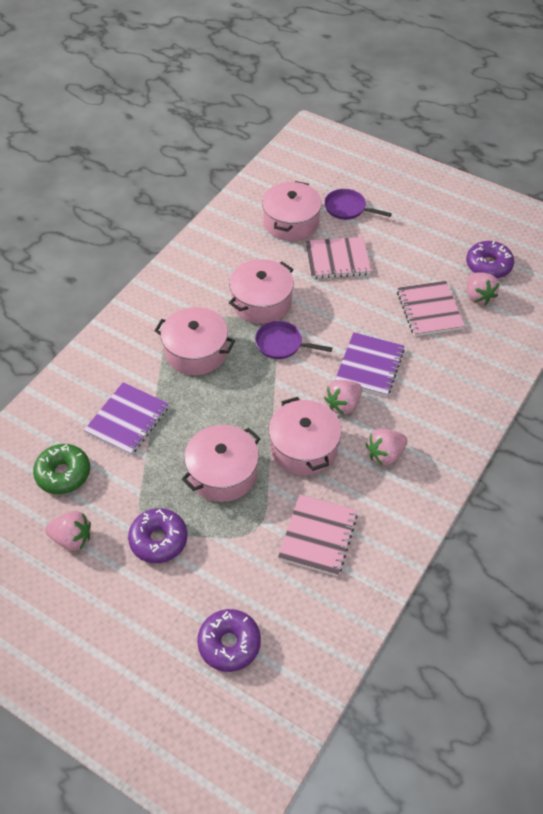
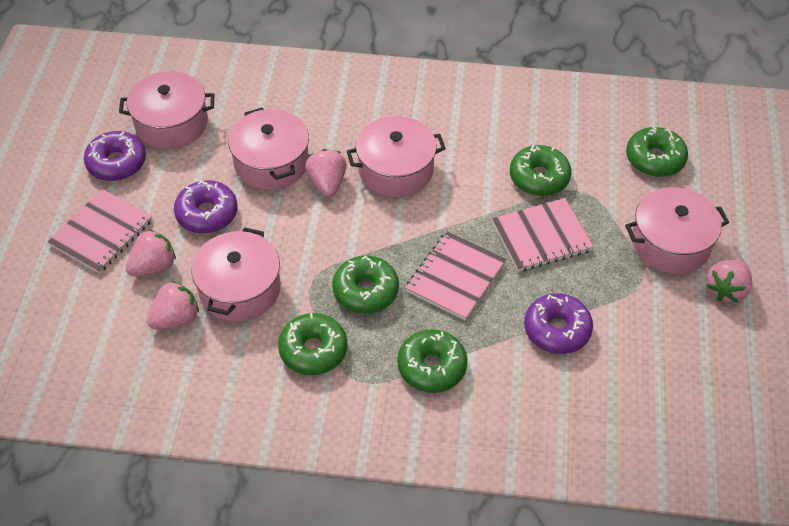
green donut: [33,444,90,494] = 1 -> [278,313,347,375] [332,255,399,314] [398,329,467,393] [510,145,571,196] [626,126,688,177] = 5
purple notebook: [84,382,169,455] [335,332,405,397] = 2 -> none = 0
purple pan: [255,321,332,359] [324,189,392,220] = 2 -> none = 0

